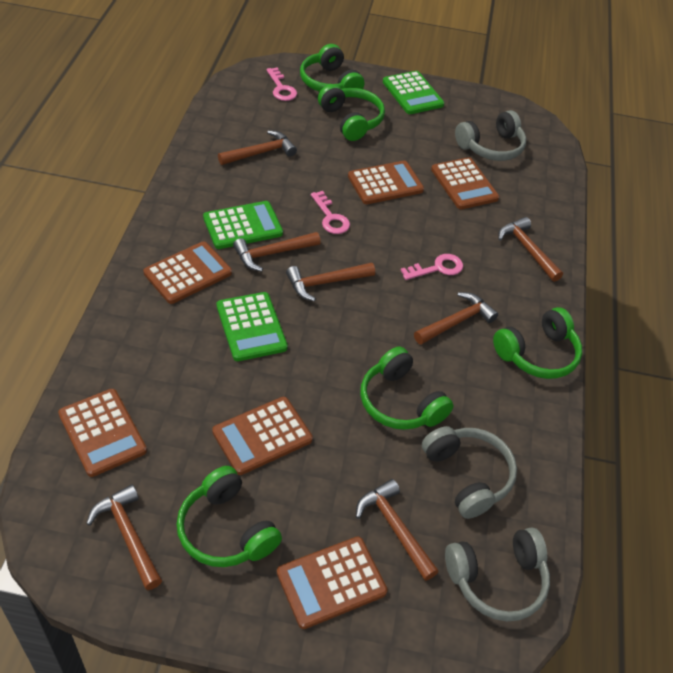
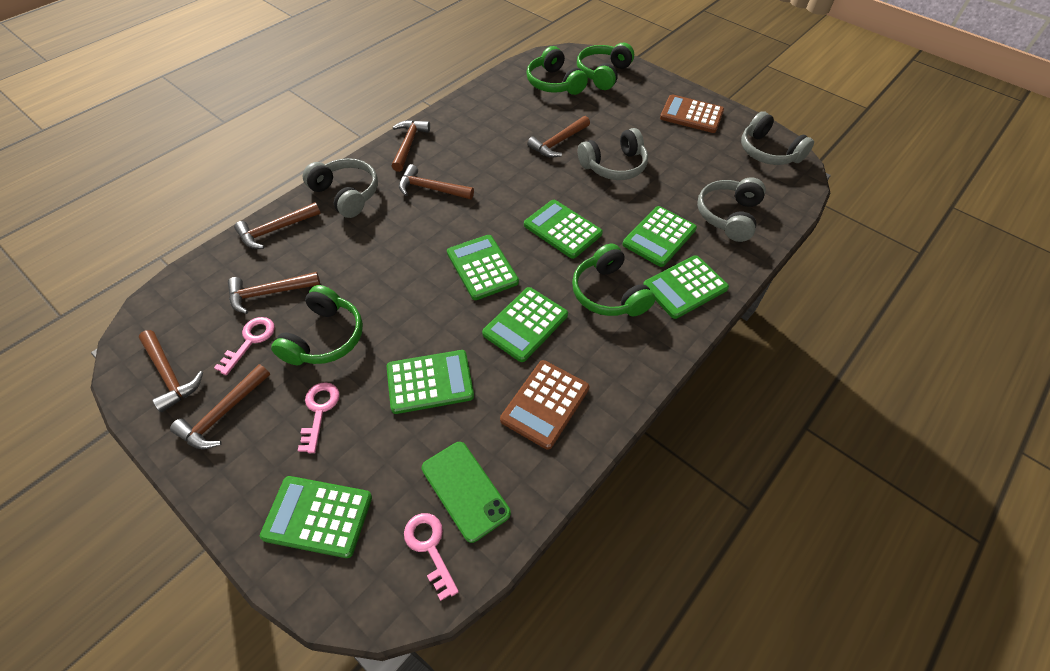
brown calculator: [58,389,147,477] [143,241,232,304] [212,397,313,475] [277,537,388,629] [348,161,424,204] [431,157,499,209] = 6 -> [500,360,590,450] [660,94,724,133] = 2
green calculator: [203,201,283,249] [217,292,288,361] [383,71,444,114] = 3 -> [260,476,372,558] [387,350,474,414] [447,235,519,300] [482,287,568,362] [524,200,603,259] [623,206,697,267] [643,255,729,319] = 7
green headphones: [176,466,282,567] [300,44,364,92] [318,84,385,141] [360,346,454,430] [493,307,582,379] = 5 -> [271,285,363,365] [526,46,588,95] [572,244,655,316] [577,43,634,90] = 4
green phone: none = 0 -> [422,442,511,543] = 1
grey headphones: [422,426,517,519] [445,527,550,621] [455,110,526,161] = 3 -> [303,158,378,218] [578,128,648,180] [697,177,766,242] [741,111,814,165] = 4

